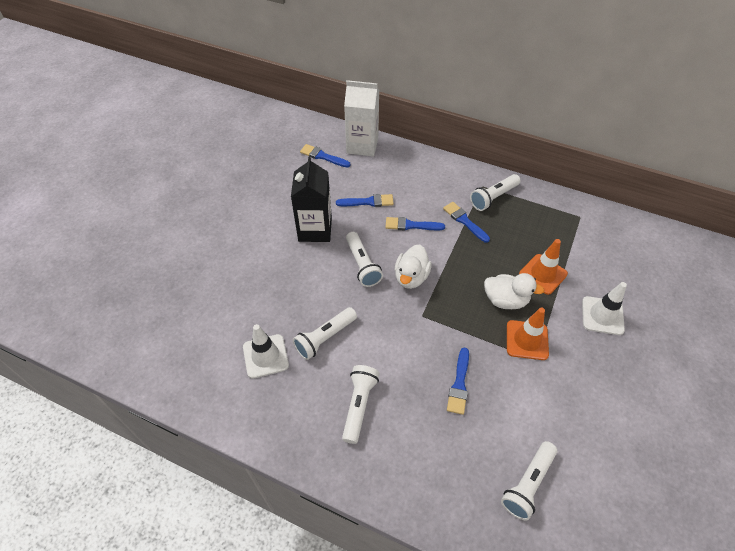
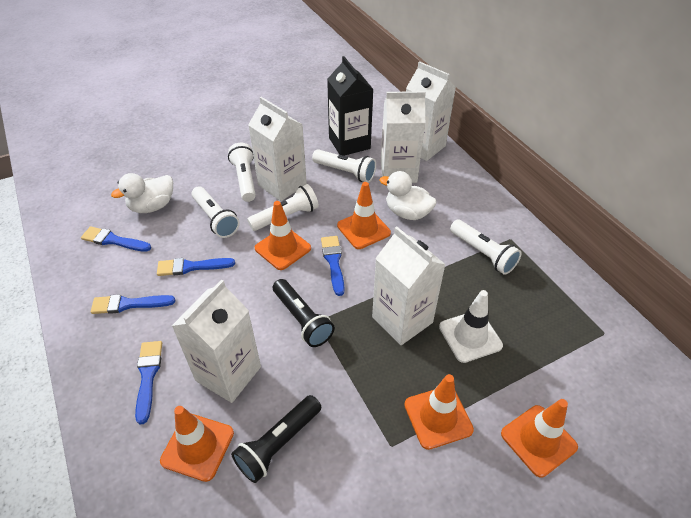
black flashlight: none = 0 -> [231,395,321,483] [273,279,335,347] = 2
orange traffic cone: [507,308,549,360] [519,239,568,295] = 2 -> [160,406,234,482] [255,201,311,270] [337,182,391,249] [404,374,474,450] [501,399,578,478] = 5
white carton: [344,80,379,157] = 1 -> [172,279,261,403] [248,97,307,201] [372,227,446,345] [381,91,426,183] [406,61,456,161] = 5
white traffic cone: [243,324,289,379] [582,282,627,335] = 2 -> [439,290,503,363] = 1

